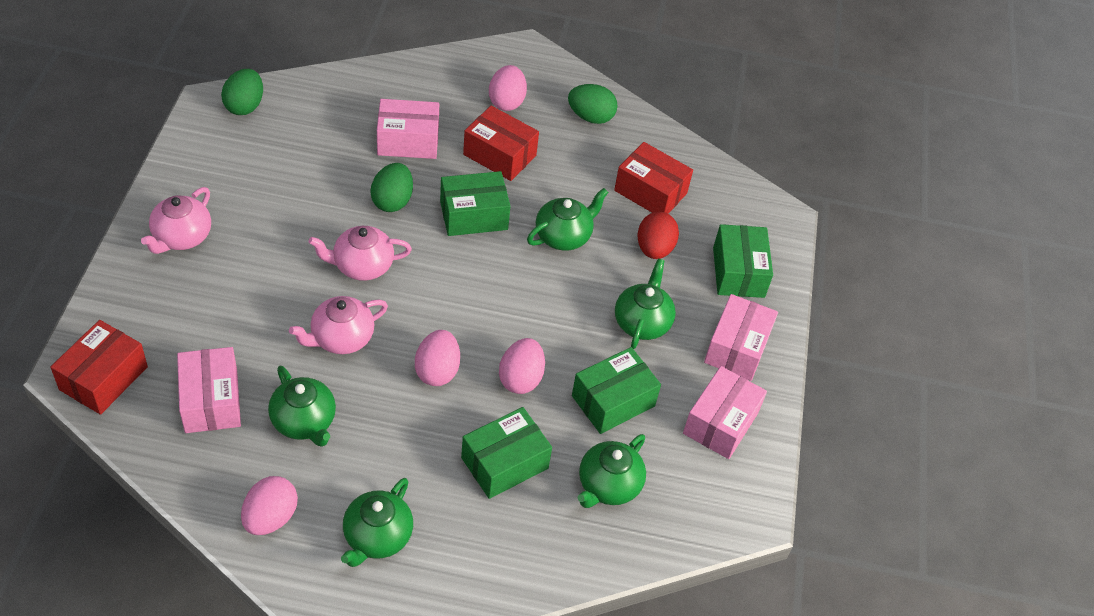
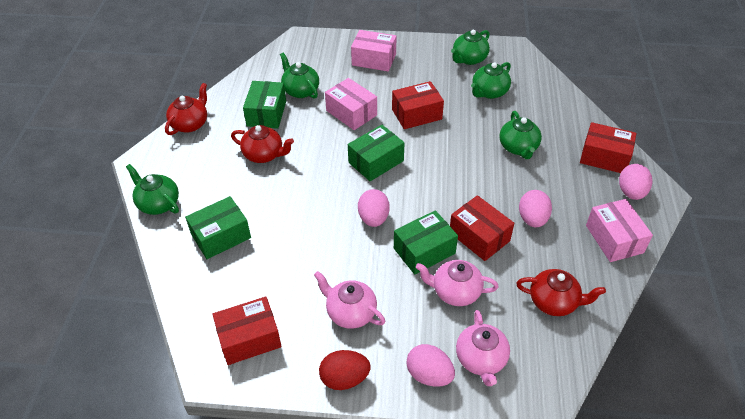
green egg: [221,69,263,115] [370,163,413,212] [568,84,618,124] = 3 -> none = 0
pink box: [177,347,241,433] [377,99,439,159] [683,366,767,459] [704,294,778,381] = 4 -> [325,78,377,130] [351,30,397,71] [586,199,653,262] = 3
red box: [50,320,148,415] [463,106,539,181] [614,142,693,214] = 3 -> [212,297,282,365] [392,81,444,129] [450,195,514,261] [580,122,636,173] = 4
red teapot: none = 0 -> [165,83,207,135] [231,125,294,163] [516,269,606,316] = 3

